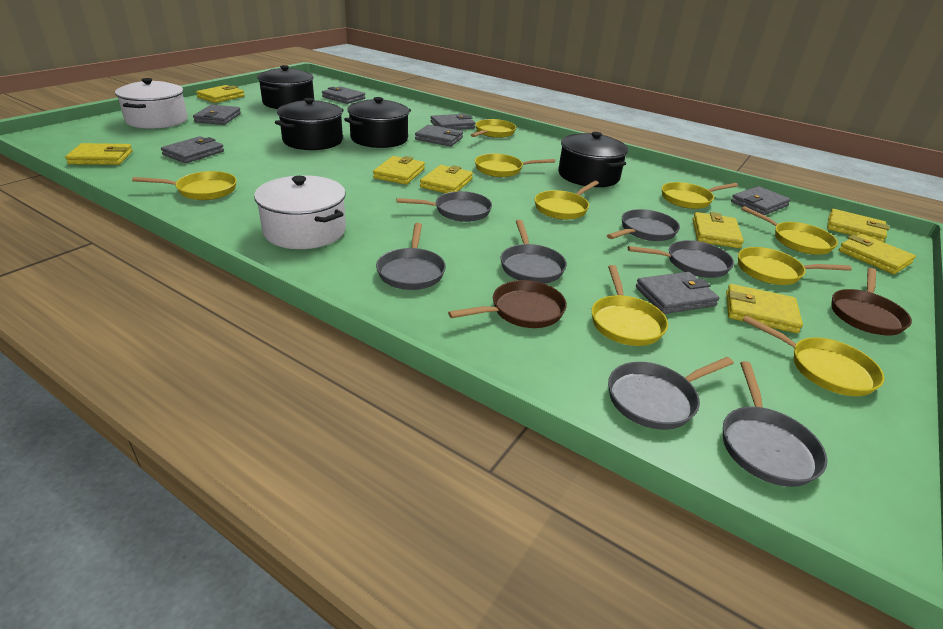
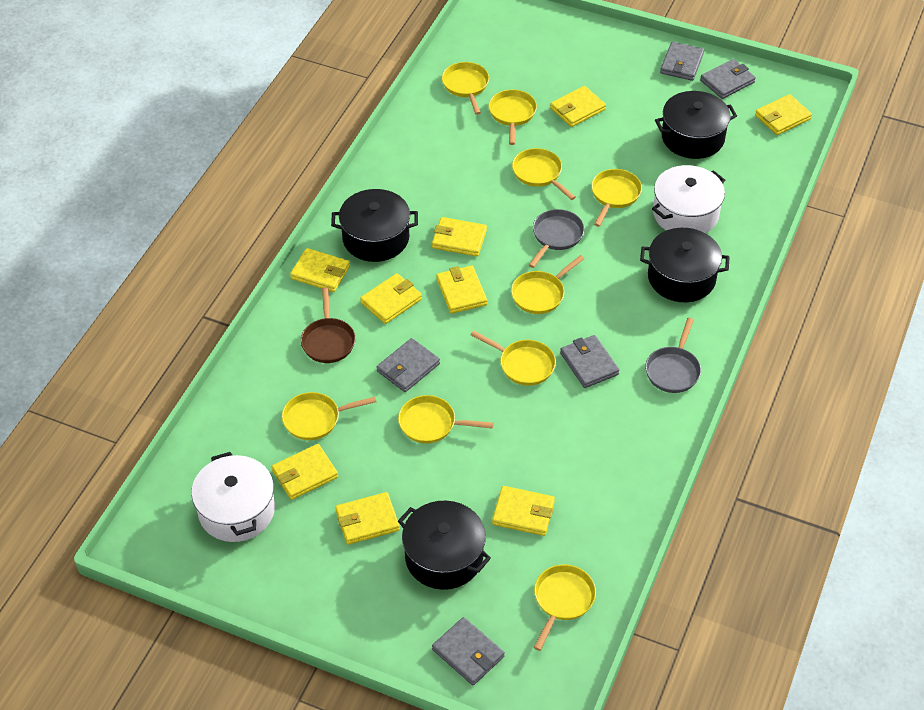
brown pan: [448,280,567,328] [831,268,912,335] = 2 -> [301,287,356,363] = 1
grey pan: [376,223,446,290] [397,191,492,222] [500,220,567,284] [607,209,680,241] [608,357,734,430] [628,240,734,278] [723,361,827,487] = 7 -> [529,209,584,268] [645,318,701,393] = 2
grey wallet: [161,136,224,163] [193,105,241,125] [322,86,365,104] [415,125,463,146] [430,114,476,130] [636,272,719,314] [731,186,791,215] = 7 -> [377,338,440,392] [432,617,505,685] [560,335,620,388] [660,42,704,81] [700,59,756,99] = 5
yellow wallet: [65,143,132,165] [196,85,245,103] [373,156,425,185] [420,165,473,193] [693,212,744,248] [726,284,803,333] [827,209,889,242] [839,234,916,274] = 8 -> [272,444,338,500] [290,248,350,292] [335,492,400,545] [360,273,422,324] [432,217,487,257] [436,266,487,314] [492,486,555,536] [550,86,606,127] [755,94,812,135] = 9

